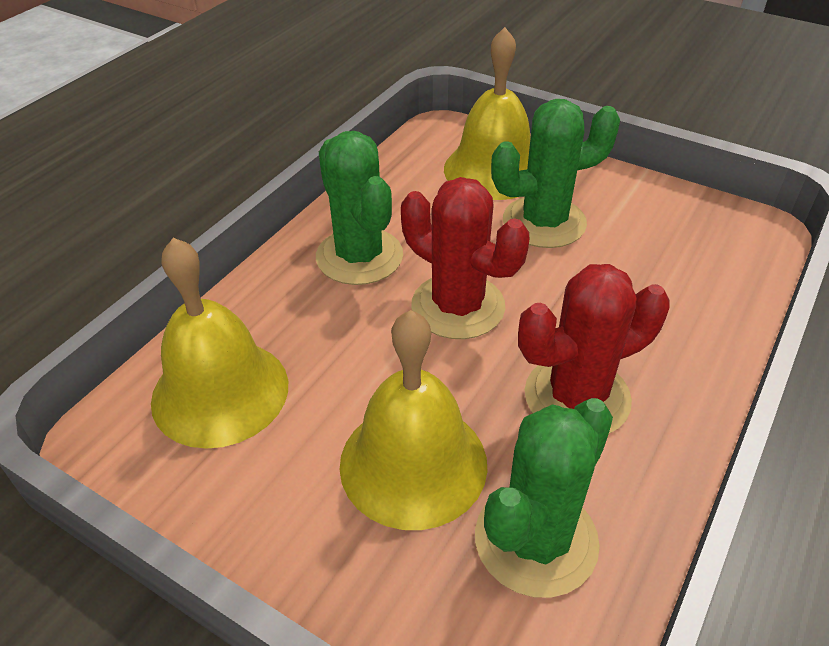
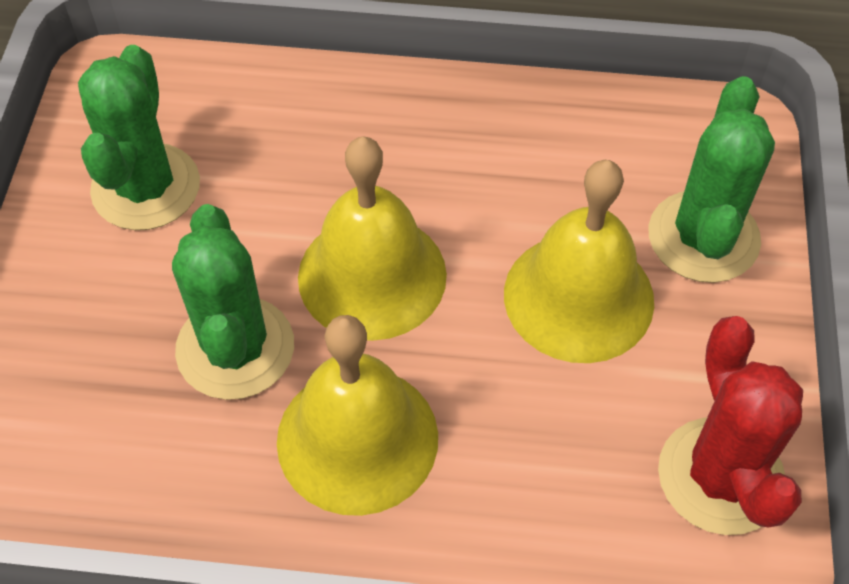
red cactus: [401,177,530,339] [518,264,670,434] = 2 -> [658,316,803,535] = 1

